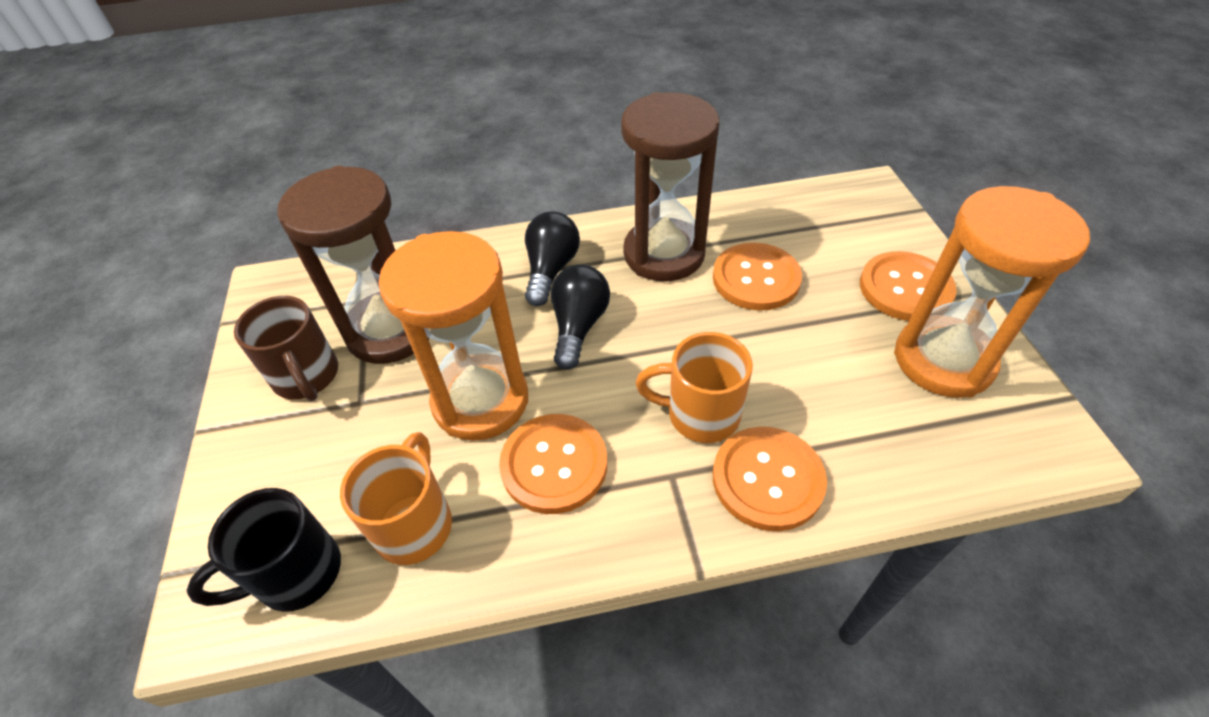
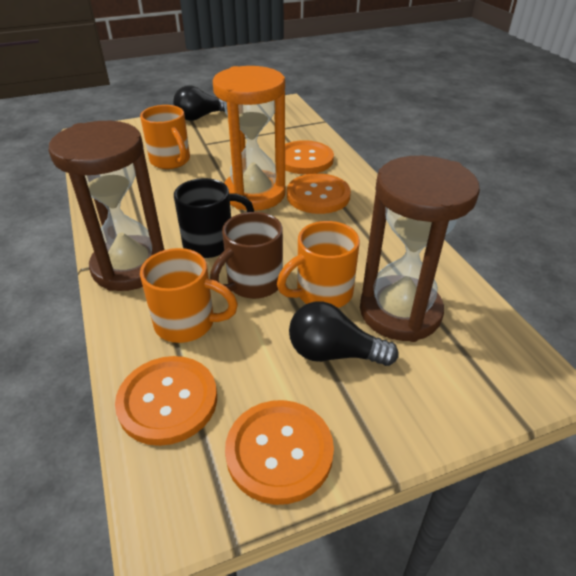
orange hourglass: [378,231,528,441] [894,186,1090,398] = 2 -> [213,66,286,211] = 1
orange mug: [340,432,452,565] [635,332,753,443] = 2 -> [140,105,190,169] [140,248,238,343] [277,221,360,308] = 3

